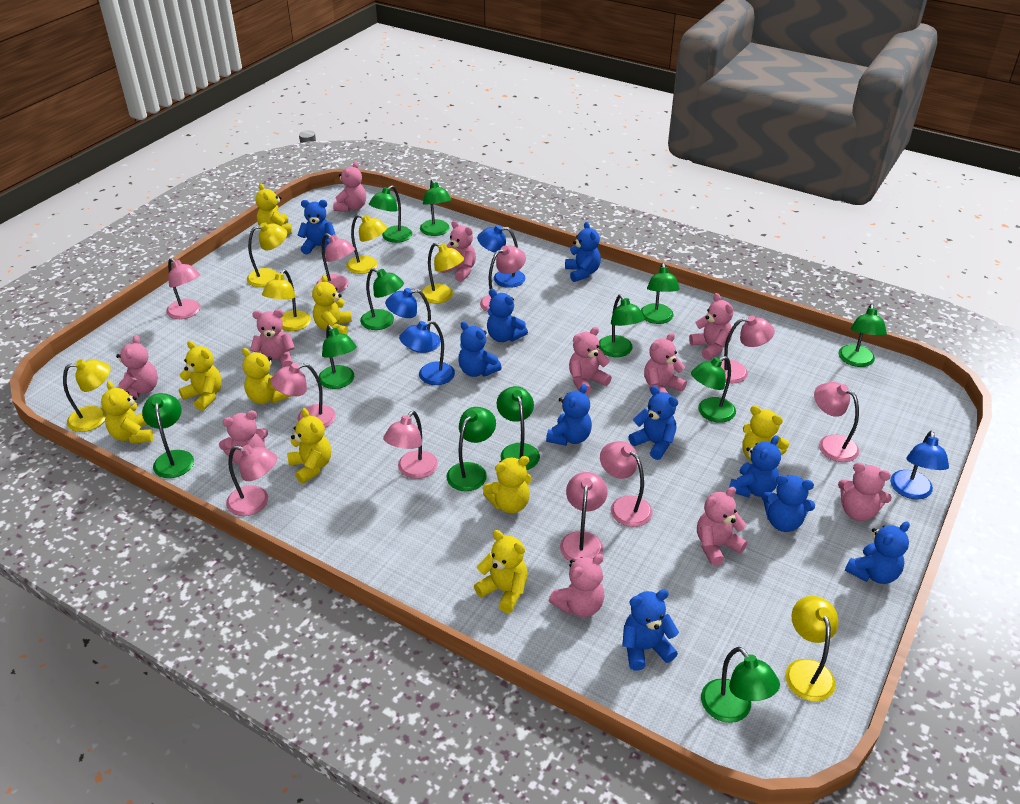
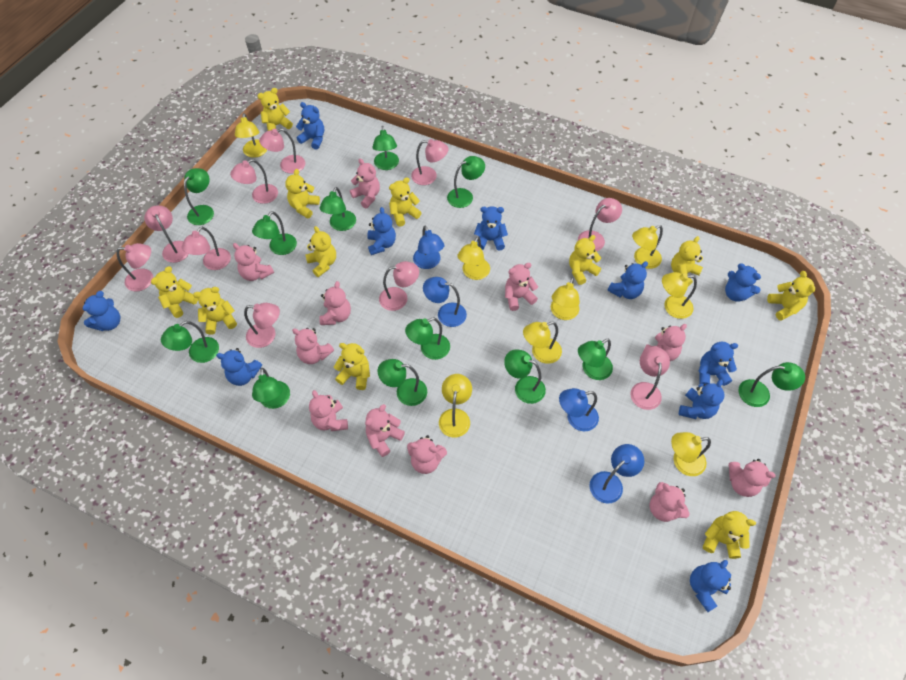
yellow lamp: [63,359,111,432] [247,222,287,287] [262,270,311,331] [346,214,387,274] [421,243,464,303] [785,596,839,702] = 6 -> [235,113,267,158] [439,374,472,437] [457,236,490,280] [523,322,562,364] [551,277,580,320] [632,225,663,269] [662,272,697,319] [671,432,711,476] = 8
yellow teddy bear: [101,381,153,444] [179,341,222,411] [242,348,291,404] [255,183,292,234] [287,408,331,484] [312,275,352,335] [474,530,528,613] [483,456,532,513] [742,406,789,461] = 9 -> [151,266,198,318] [193,287,237,335] [258,88,293,131] [285,169,320,219] [305,226,336,277] [334,343,370,390] [389,177,421,226] [569,235,601,285] [671,236,703,286] [703,511,756,559] [767,271,815,321] = 11

